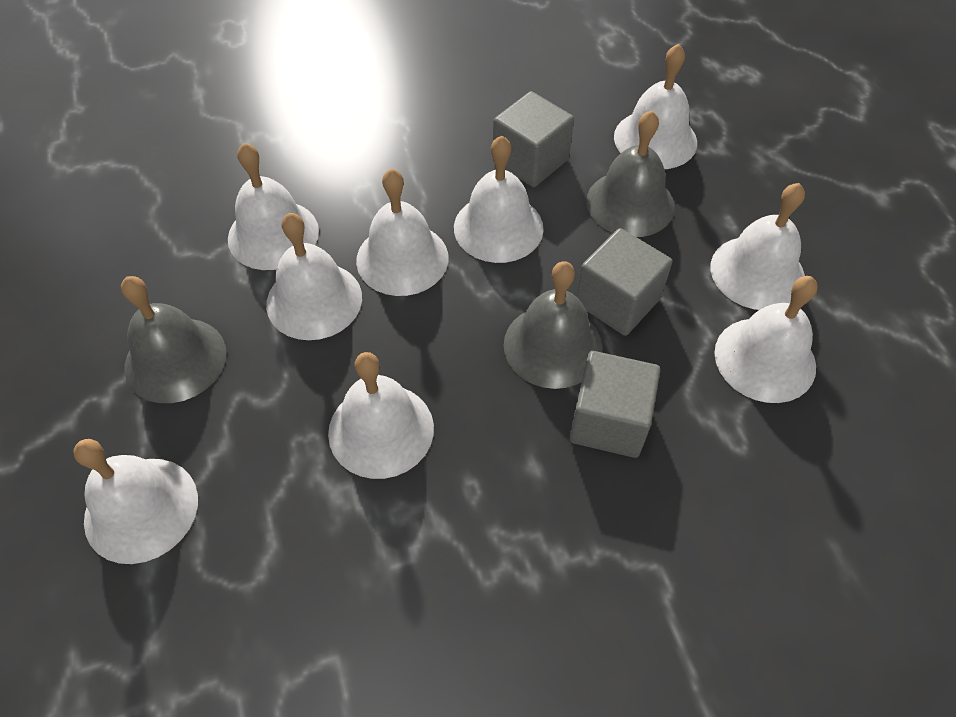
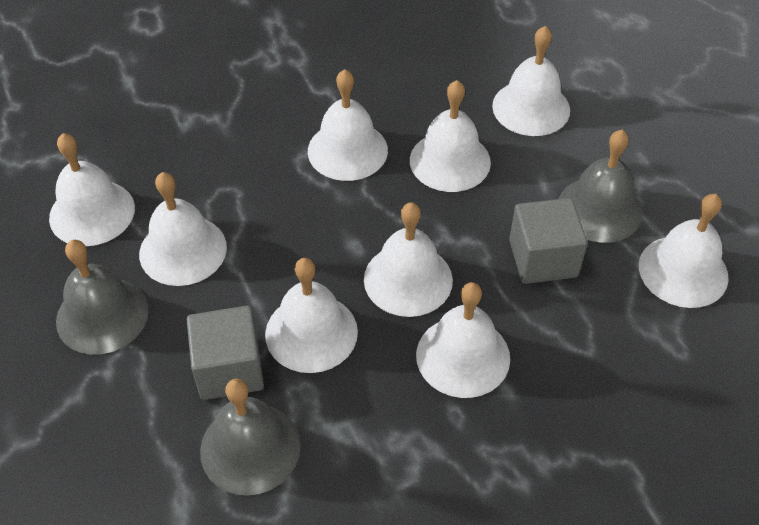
grey cube: [493,91,574,187] [569,351,661,458] [576,228,672,336] = 3 -> [187,306,264,400] [509,198,587,284] = 2

